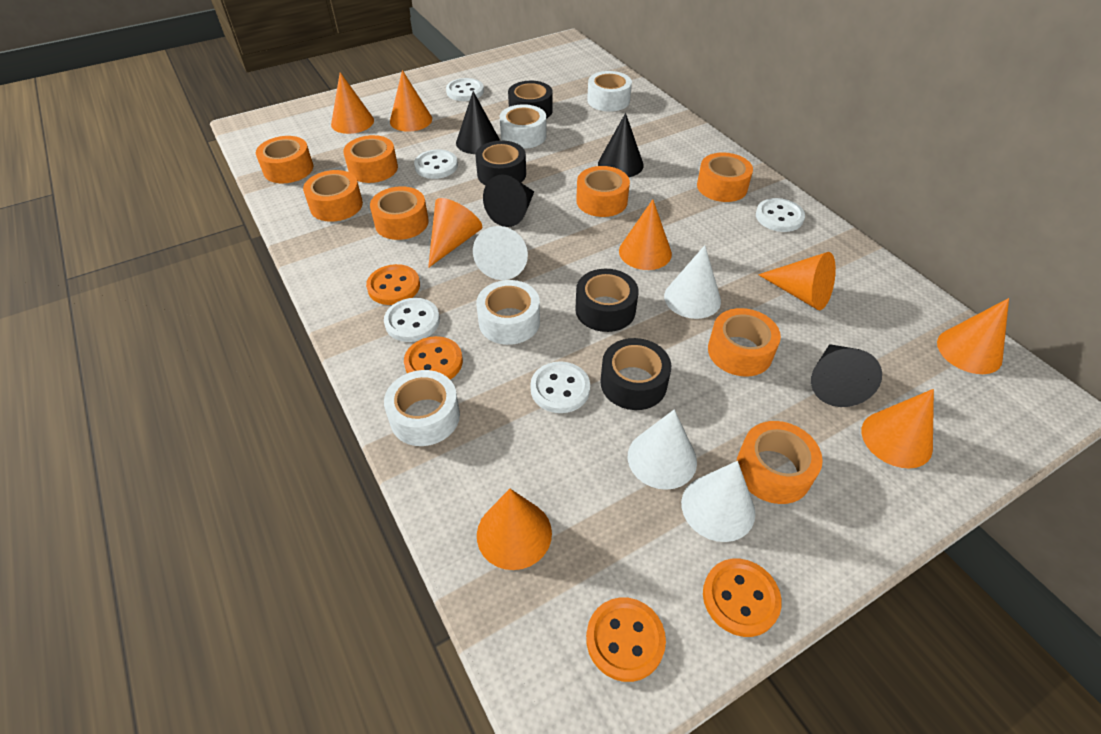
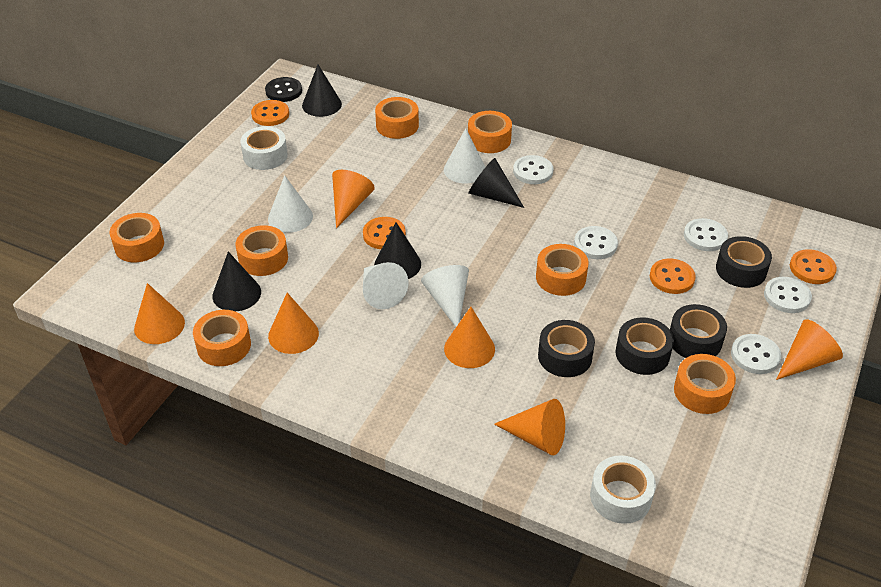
black button: none = 0 -> [265,77,302,102] = 1
orange cone: [331,72,374,134] [390,70,432,132] [428,198,482,268] [477,489,552,570] [619,199,672,270] [758,252,836,310] [861,389,934,468] [937,298,1009,374] = 8 -> [134,283,185,344] [268,293,319,354] [332,170,375,228] [444,307,495,368] [494,399,565,455] [776,319,843,380] = 6
orange tape: [256,136,313,183] [303,170,363,222] [343,135,398,183] [370,186,429,240] [576,166,630,217] [697,152,753,202] [708,308,781,377] [736,421,823,504] = 8 -> [110,213,164,262] [193,310,251,366] [236,225,288,276] [375,97,419,139] [468,111,512,153] [536,244,589,296] [674,354,736,414] = 7
white tape: [384,370,460,446] [476,280,540,345] [500,104,546,149] [587,71,632,112] = 4 -> [240,126,288,170] [590,455,656,524] = 2

